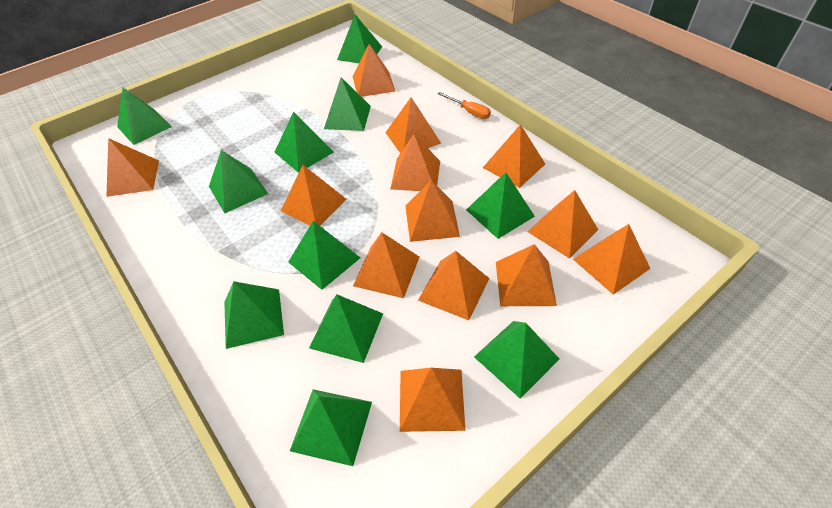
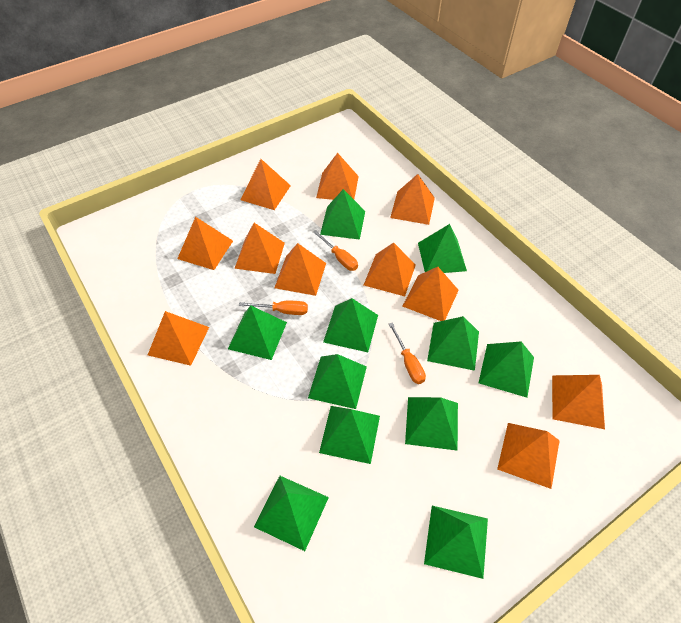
orange pyramid: [106,138,159,197] [281,165,347,226] [353,44,395,97] [353,232,419,298] [385,97,441,153] [390,134,440,191] [400,368,465,432] [406,180,460,242] [418,251,490,320] [483,124,545,188] [496,244,557,306] [527,190,598,259] [573,224,650,295] = 13 -> [148,311,209,366] [177,217,233,270] [234,223,285,274] [240,159,291,210] [274,243,326,296] [316,153,359,200] [364,243,416,296] [390,174,435,225] [403,267,459,321] [497,423,560,489] [552,375,605,429] = 11
orange screwdriver: [438,92,491,119] = 1 -> [239,301,308,315] [313,230,358,271] [389,322,426,384] = 3

